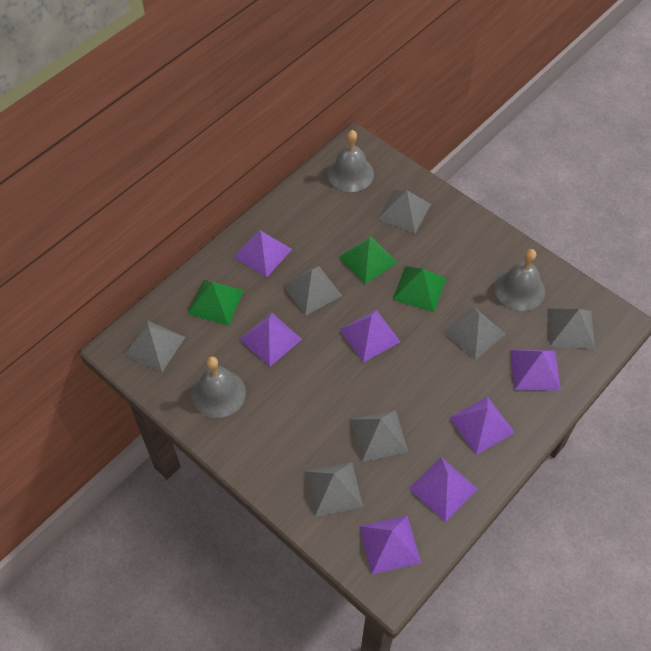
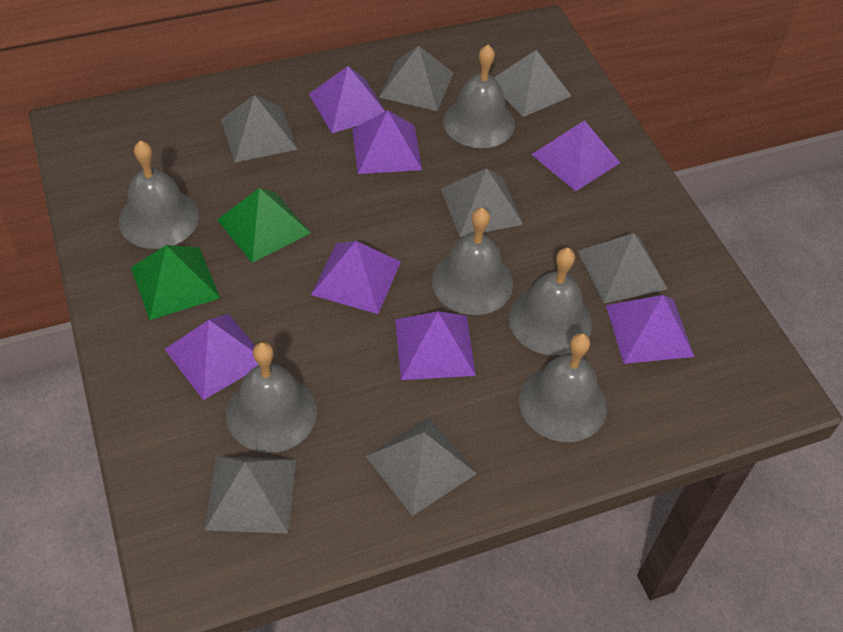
green pyramid: [188,280,244,326] [339,236,398,284] [392,266,446,312] = 3 -> [131,245,220,320] [217,188,311,263] = 2
grey bell: [192,357,246,418] [327,130,374,192] [494,249,545,311] = 3 -> [119,140,199,249] [226,342,317,453] [432,208,513,315] [443,45,515,148] [509,248,592,356] [519,333,607,442] = 6

